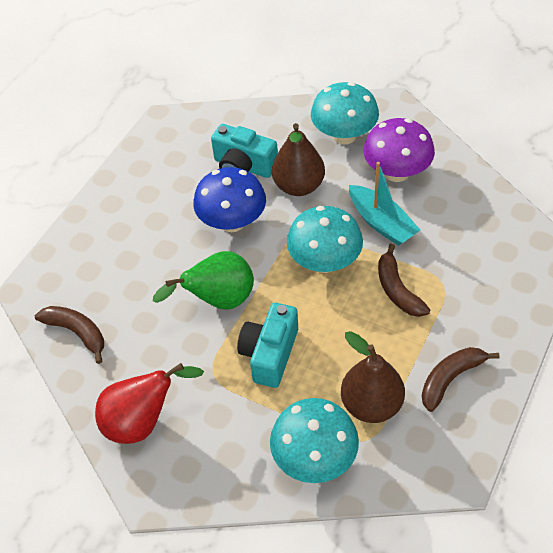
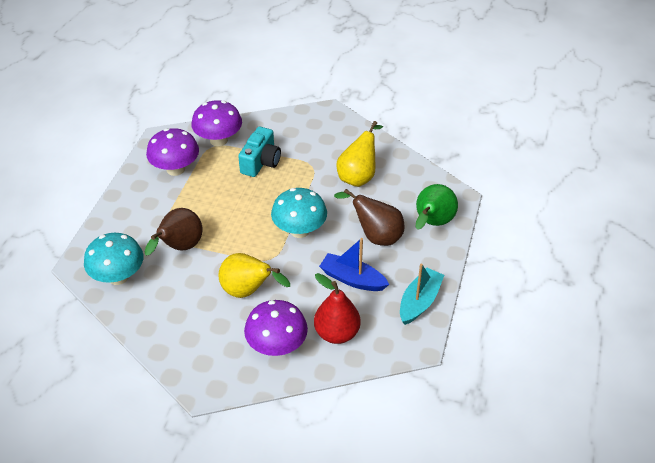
blue boat: none = 0 -> [319,238,390,291] = 1
blue mushroom: [193,167,266,232] = 1 -> none = 0
brown banana: [35,306,104,364] [378,244,430,317] [422,347,500,412] = 3 -> none = 0
purple mushroom: [363,118,435,182] = 1 -> [146,128,199,176] [191,100,242,146] [244,300,308,356] = 3
turquoise camera: [211,124,278,178] [237,303,298,388] = 2 -> [238,127,281,177] = 1
turquoise mushroom: [270,398,359,483] [287,206,363,273] [311,82,379,144] = 3 -> [84,233,143,285] [271,188,327,238] = 2
yellow pear: none = 0 -> [218,253,290,298] [336,121,383,187] = 2

